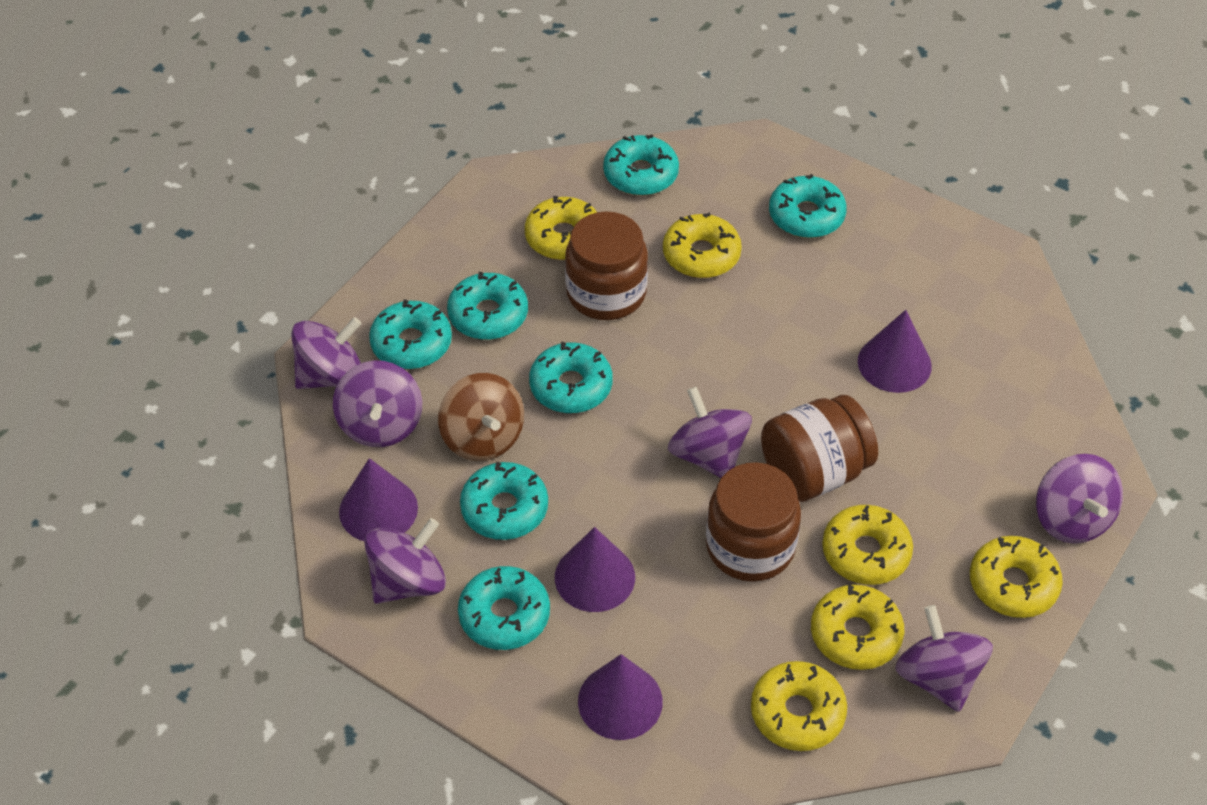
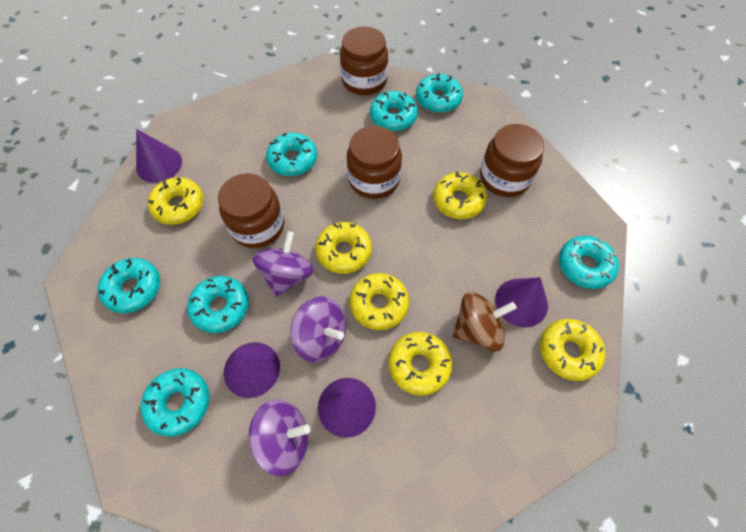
brown jar: [565,212,648,320] [706,462,801,582] [761,395,878,502] = 3 -> [218,173,284,248] [340,26,388,95] [347,126,402,199] [480,124,544,197] = 4
purple spinning top: [291,317,361,389] [333,360,422,447] [365,518,446,604] [668,386,752,478] [895,605,993,712] [1036,454,1123,544] = 6 -> [249,399,310,476] [252,231,314,297] [290,296,346,362] = 3

